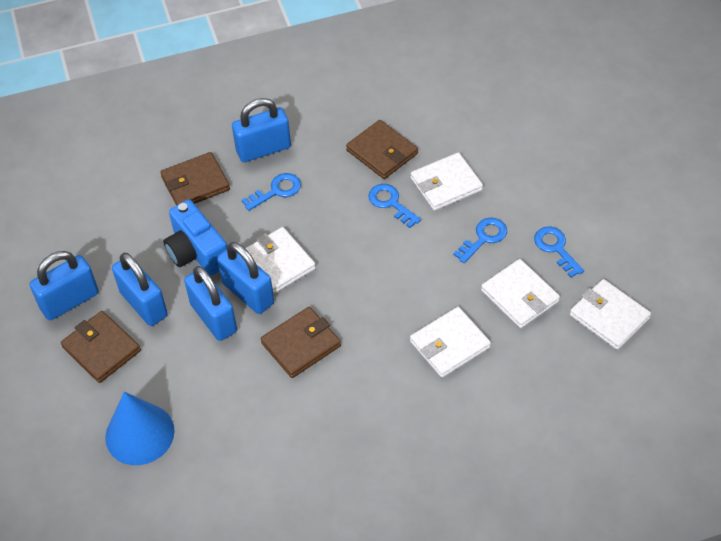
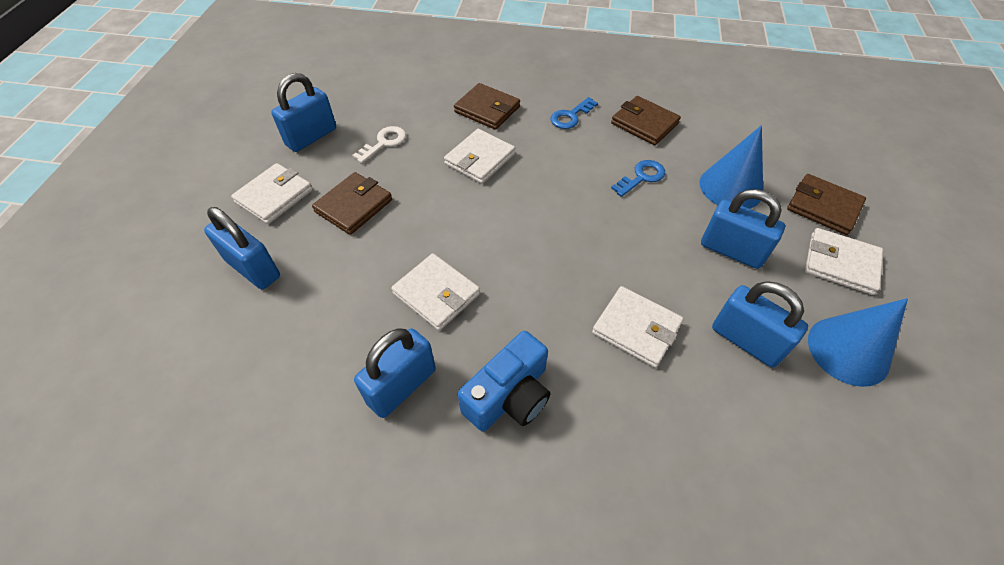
blue cone: [105,392,175,465] = 1 -> [699,125,763,209] [808,298,908,387] = 2
blue key: [242,173,301,211] [368,184,421,228] [453,218,507,263] [534,226,584,277] = 4 -> [551,97,598,129] [611,160,665,197] = 2
white key: none = 0 -> [352,126,406,163] = 1

